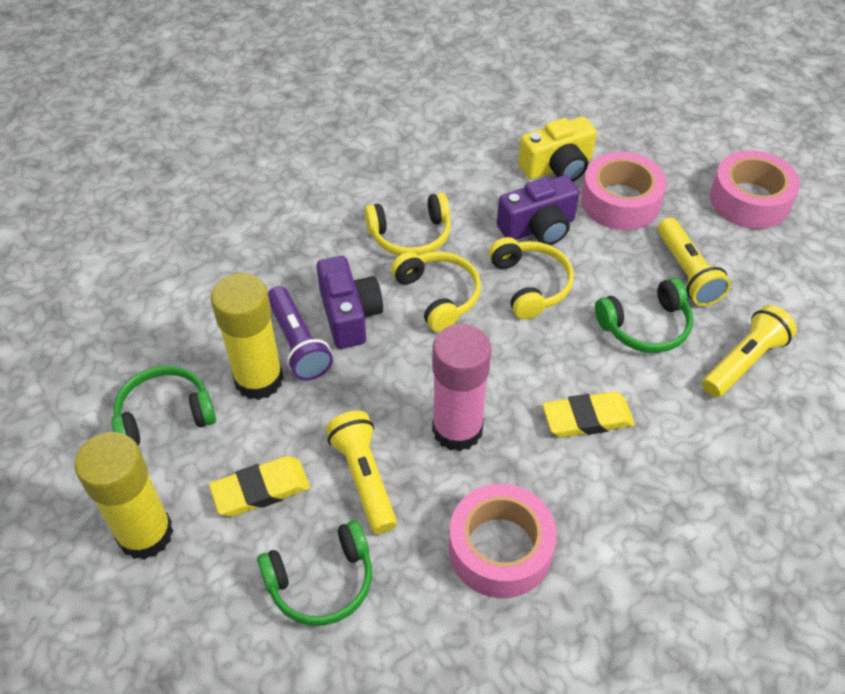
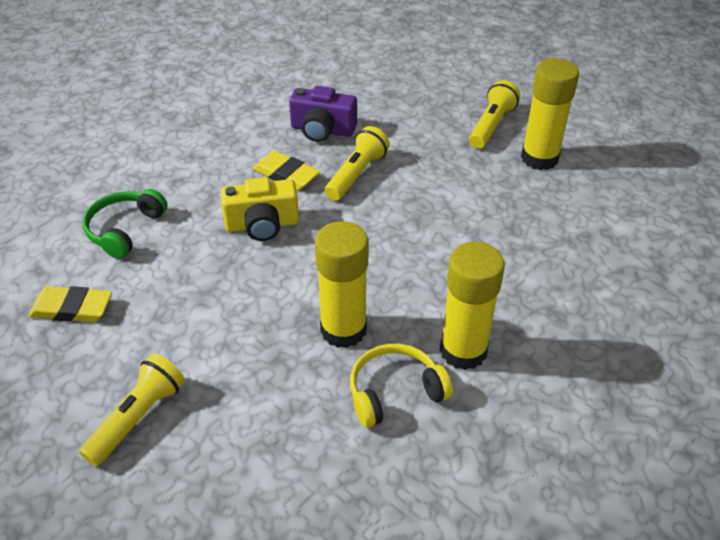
green headphones: [111,366,216,445] [257,520,372,626] [595,278,693,353] = 3 -> [83,189,168,259] = 1
pink glue stick: [432,324,492,452] = 1 -> none = 0
pink tape: [449,484,557,598] [581,152,666,230] [710,151,800,229] = 3 -> none = 0
purple camera: [316,256,383,349] [497,175,579,245] = 2 -> [289,86,357,142] = 1
purple flashlight: [268,286,333,381] = 1 -> none = 0
yellow glue stick: [75,432,173,560] [211,273,284,400] = 2 -> [315,221,369,348] [440,242,505,370] [521,58,579,170] = 3
yellow headphones: [365,193,451,256] [391,251,481,332] [489,237,574,320] = 3 -> [350,344,453,428] = 1

